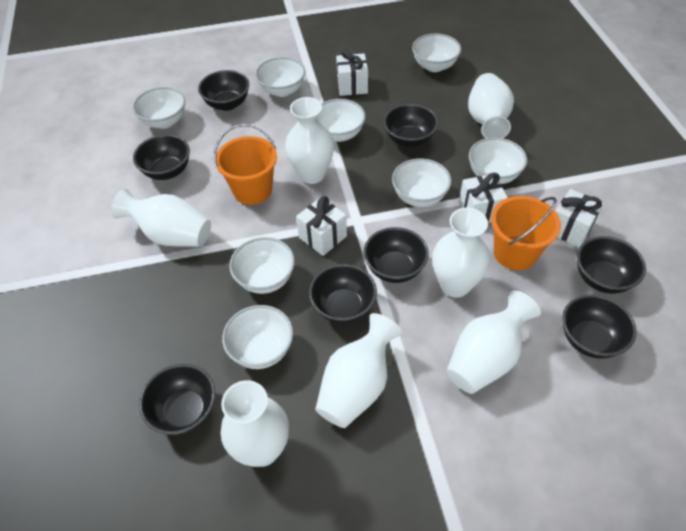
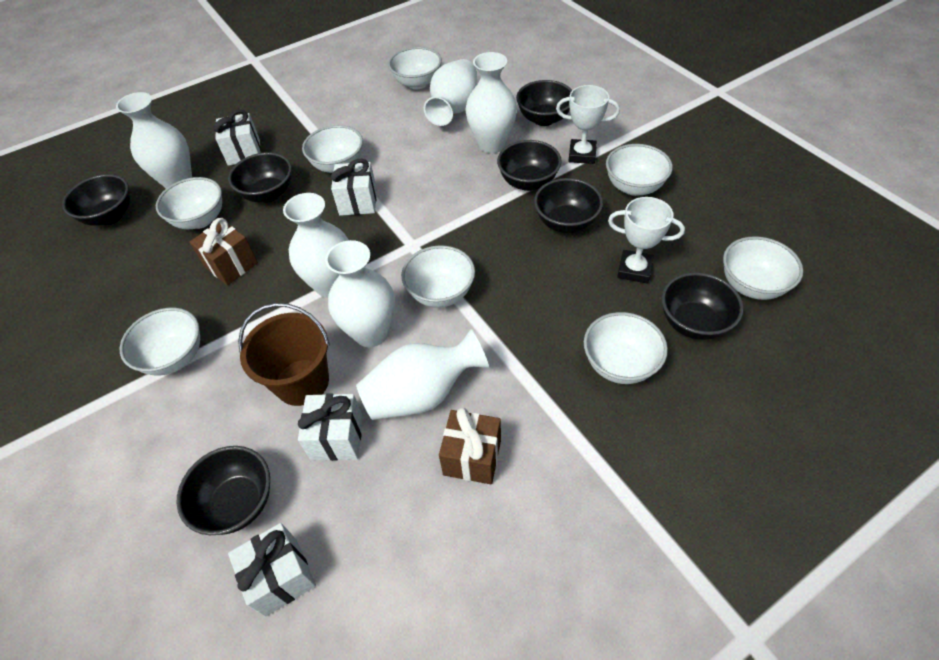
black bowl: [133,135,190,180] [139,364,216,435] [198,70,249,111] [309,264,377,324] [364,227,429,283] [383,104,438,147] [562,294,637,359] [577,236,646,294] = 8 -> [62,174,131,226] [177,446,270,535] [228,152,292,203] [497,140,562,191] [516,80,572,126] [534,178,603,233] [662,272,744,340] = 7
brown bucket: none = 0 -> [238,303,330,406] = 1
brown gift: none = 0 -> [190,218,258,285] [439,408,501,484] = 2
orange bucket: [214,124,277,205] [491,196,561,270] = 2 -> none = 0
white trophy: none = 0 -> [556,85,620,164] [608,197,685,284] = 2
white vase: [111,188,211,247] [221,380,289,467] [285,97,334,184] [315,313,402,428] [432,208,490,298] [446,291,541,394] [468,73,514,138] = 7 -> [116,92,192,188] [283,193,349,298] [325,240,395,347] [356,329,489,420] [424,59,477,126] [465,52,517,153] = 6

